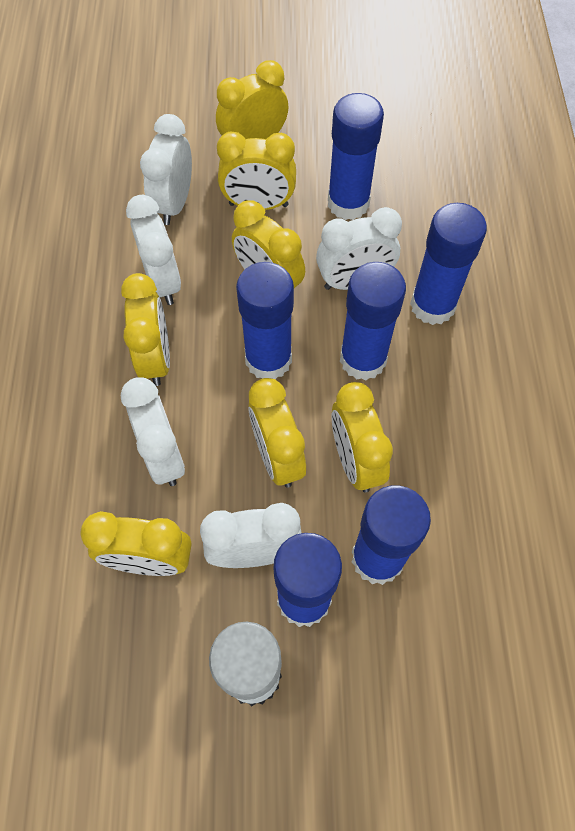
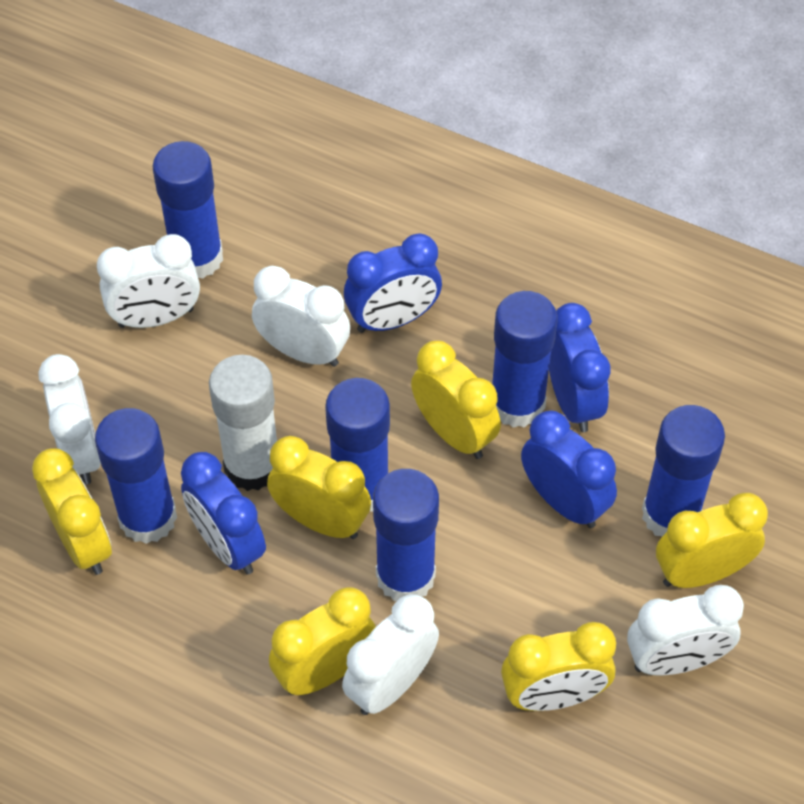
blue clock: none = 0 -> [181,452,266,575] [344,233,442,333] [521,410,617,528] [549,303,611,432] = 4
yellow clock: [80,511,192,576] [121,273,170,386] [216,60,288,139] [217,131,296,210] [232,200,305,288] [248,378,306,488] [331,382,393,492] = 7 -> [32,448,112,575] [267,436,371,539] [269,587,376,695] [411,341,501,459] [501,622,616,711] [656,493,768,588] = 6

